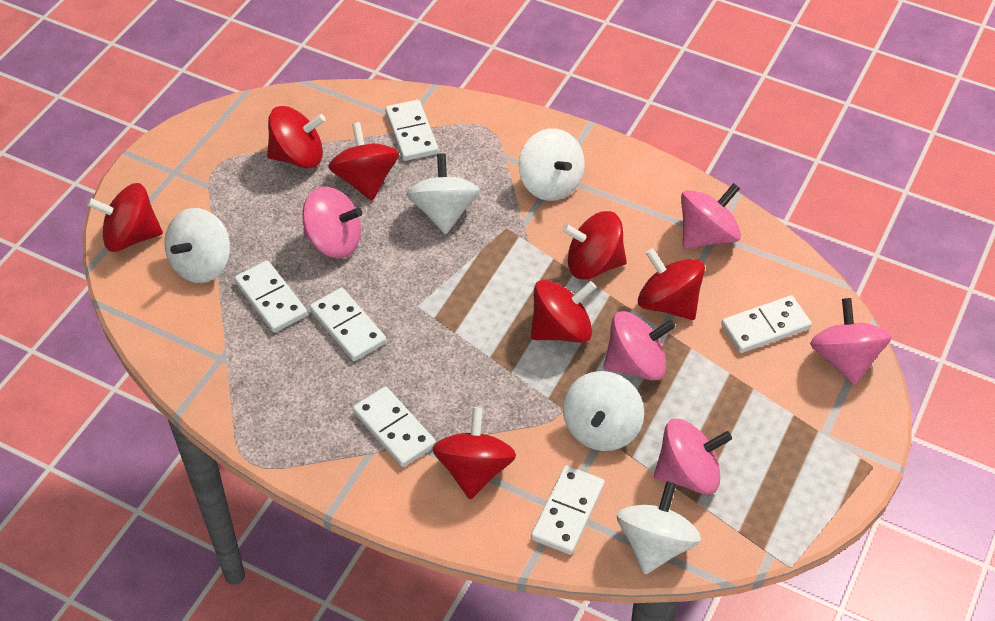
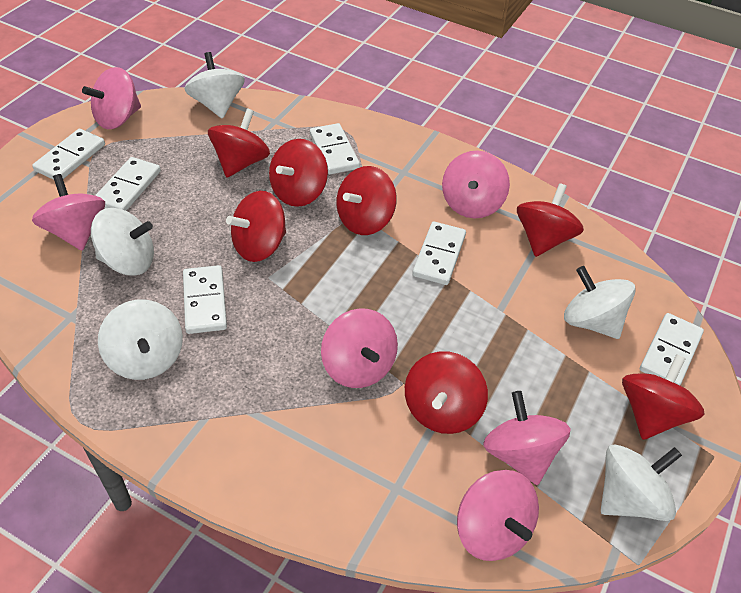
pink spinning top: [302,186,362,259] [603,311,676,381] [654,419,732,494] [681,183,741,249] [810,298,892,385] = 5 -> [32,174,105,251] [82,67,141,129] [321,308,398,388] [442,150,510,218] [457,470,539,561] [483,391,571,485] = 6

